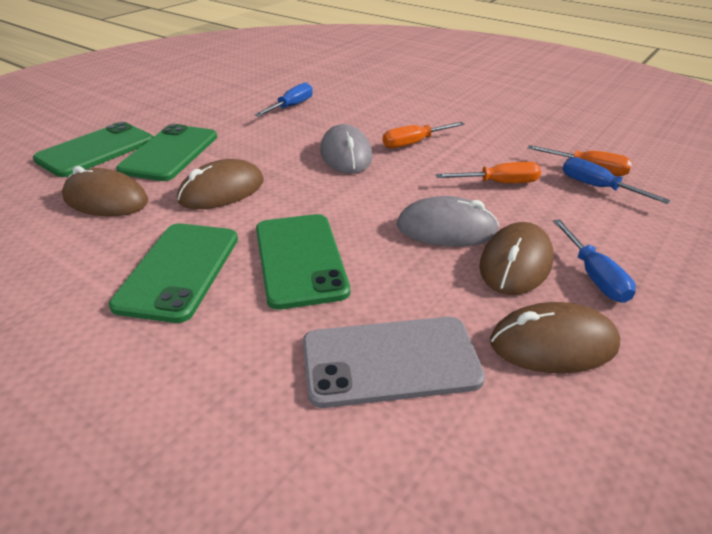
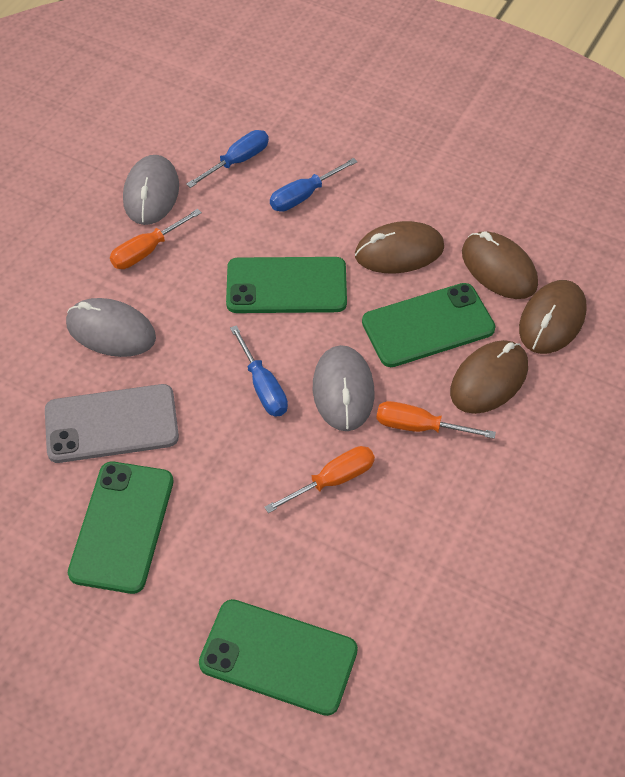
grey mouse: [320,124,373,174] [397,196,499,247] = 2 -> [66,298,156,357] [123,155,179,225] [313,345,374,431] = 3

